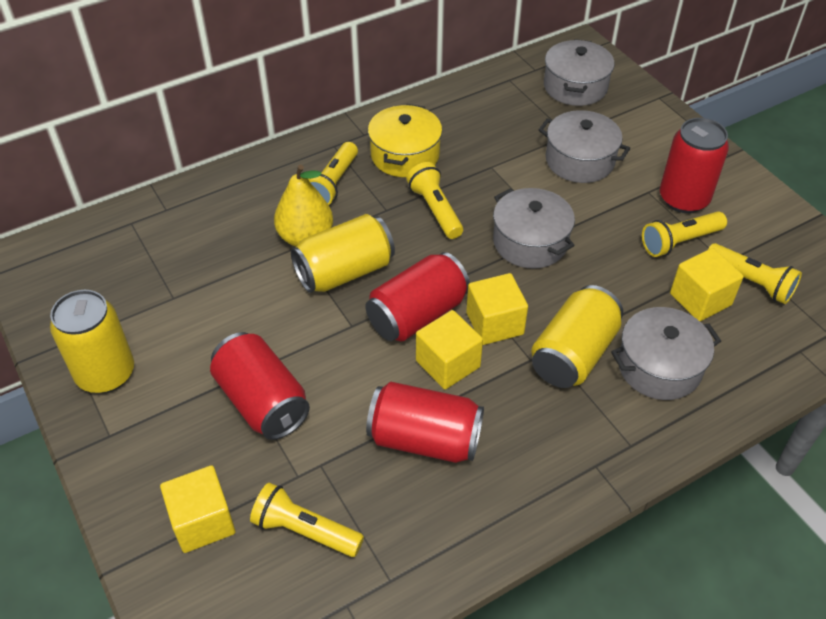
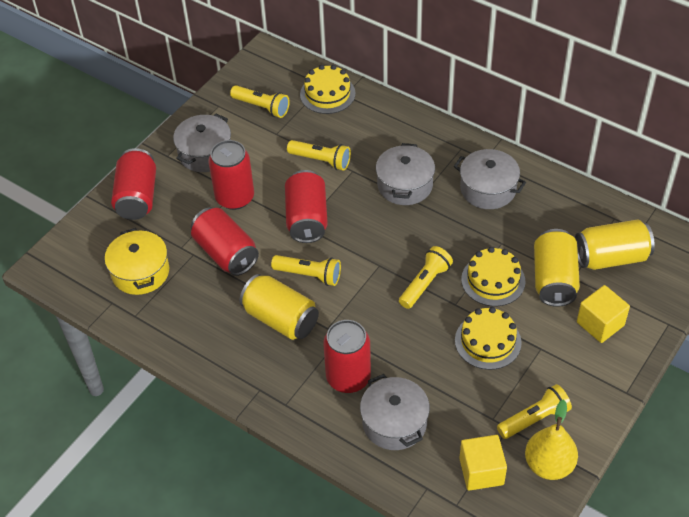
red can: [210,332,310,440] [365,252,470,342] [366,382,484,463] [660,118,729,213] = 4 -> [111,148,156,220] [191,207,259,276] [208,140,254,210] [285,170,328,243] [323,320,371,393] = 5
yellow cake: none = 0 -> [300,65,356,114] [455,307,522,370] [461,247,525,306] = 3
yellow cube: [160,465,235,553] [416,310,483,389] [466,273,528,345] [670,248,744,321] = 4 -> [459,435,507,491] [577,285,630,343] = 2

